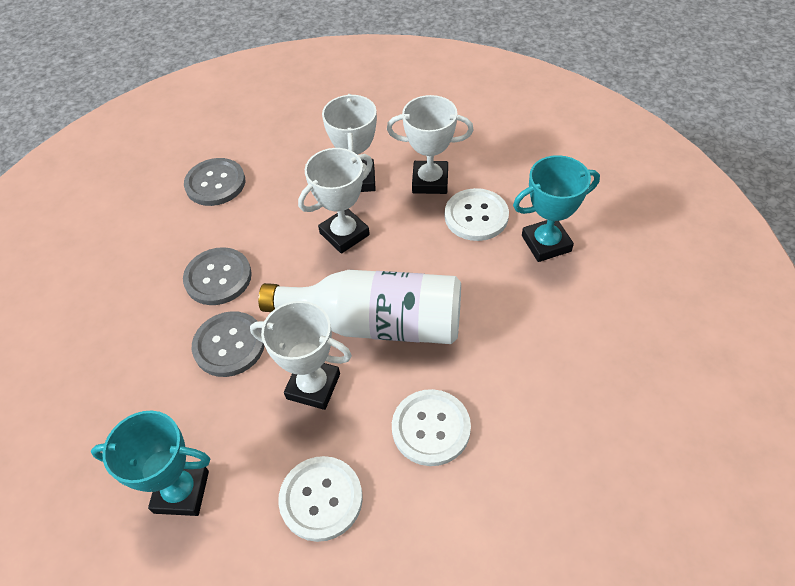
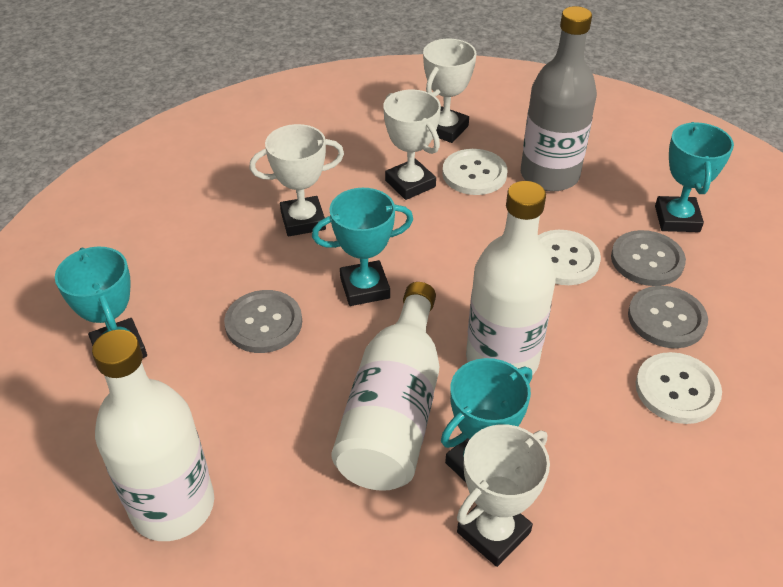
grey bottle: none = 0 -> [521,6,597,192] = 1
turquoise trophy: [91,411,210,516] [513,155,600,262] = 2 -> [55,247,147,358] [312,188,413,306] [441,358,532,482] [655,122,734,232] = 4
white bottle: [258,270,461,344] = 1 -> [92,330,214,541] [331,282,439,491] [466,181,556,376] = 3

